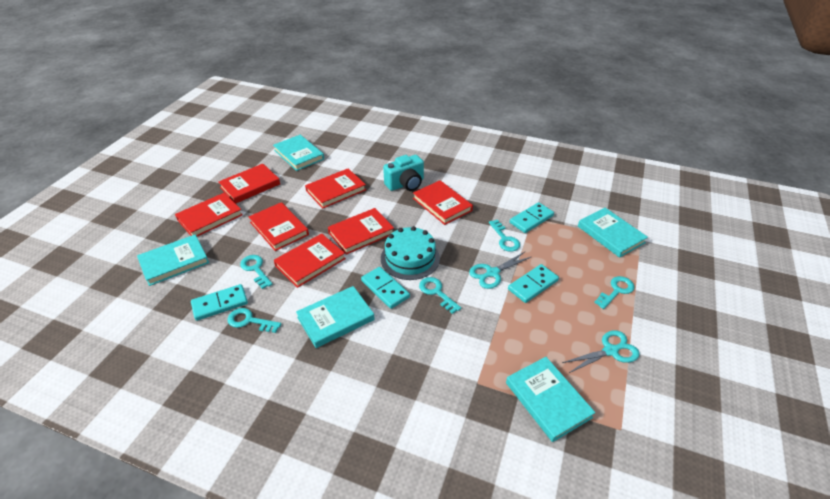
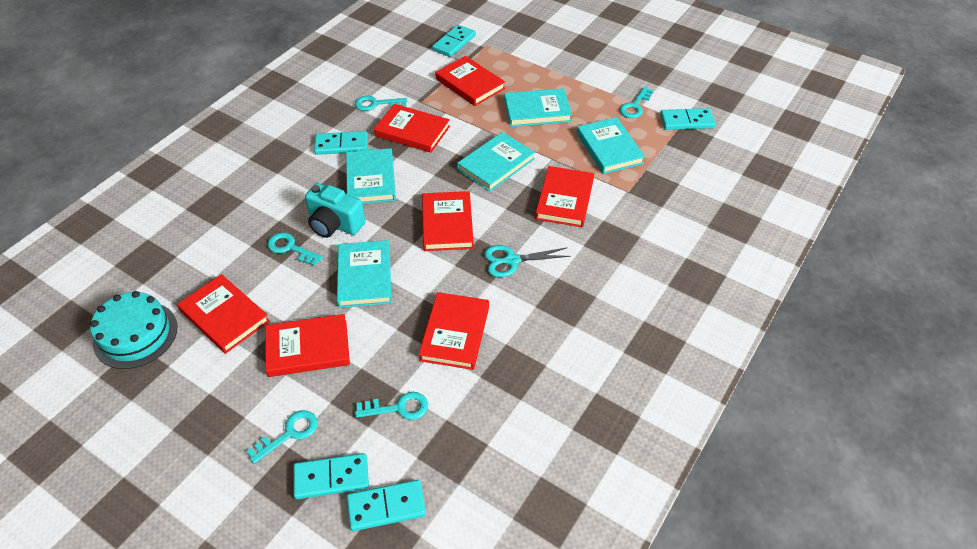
turquoise domino: [191,284,248,321] [361,267,410,309] [508,264,559,303] [510,202,554,233] = 4 -> [293,453,369,499] [314,131,368,155] [347,480,426,531] [432,25,476,57] [660,108,715,130] = 5
turquoise scissors: [469,252,531,289] [562,330,640,373] = 2 -> [484,245,571,278] = 1

